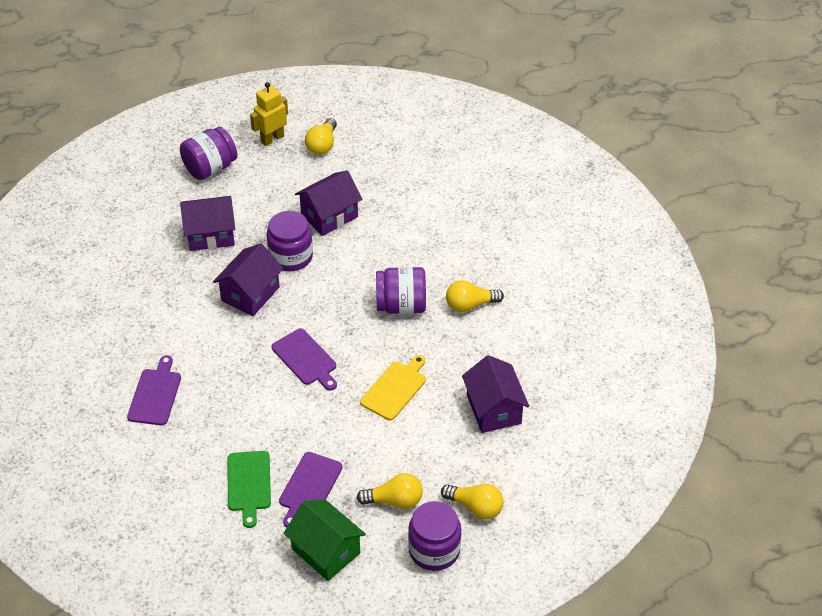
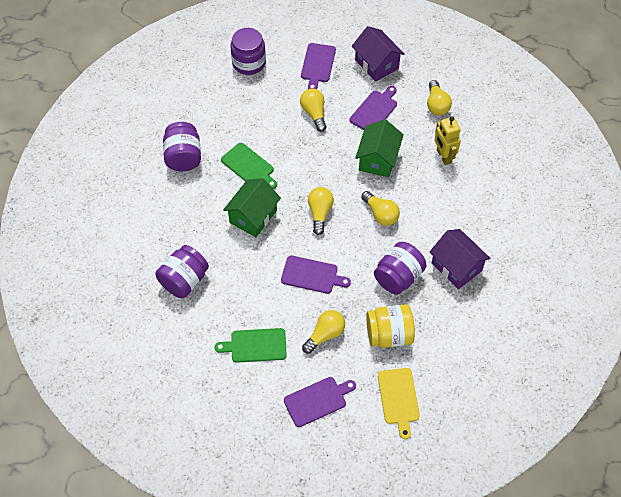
green cutting board: [227,451,271,528] = 1 -> [215,328,287,363] [221,143,277,189] = 2
green house: [284,499,366,581] = 1 -> [223,178,281,237] [355,119,404,178] = 2
purple cutting board: [127,355,181,425] [272,329,337,390] [279,452,343,528] = 3 -> [281,255,351,294] [284,377,356,427] [301,43,336,89] [350,86,397,130] = 4
purple house: [180,196,235,251] [213,243,283,316] [295,170,362,236] [462,355,529,433] = 4 -> [352,26,405,82] [430,229,491,289] = 2
yellow jar: none = 0 -> [366,304,415,348] = 1
yellow light bulb: [305,118,337,155] [357,473,423,509] [441,484,504,520] [446,280,504,312] = 4 -> [300,88,327,132] [302,310,345,354] [308,187,334,235] [361,191,400,226] [427,80,452,115] = 5

